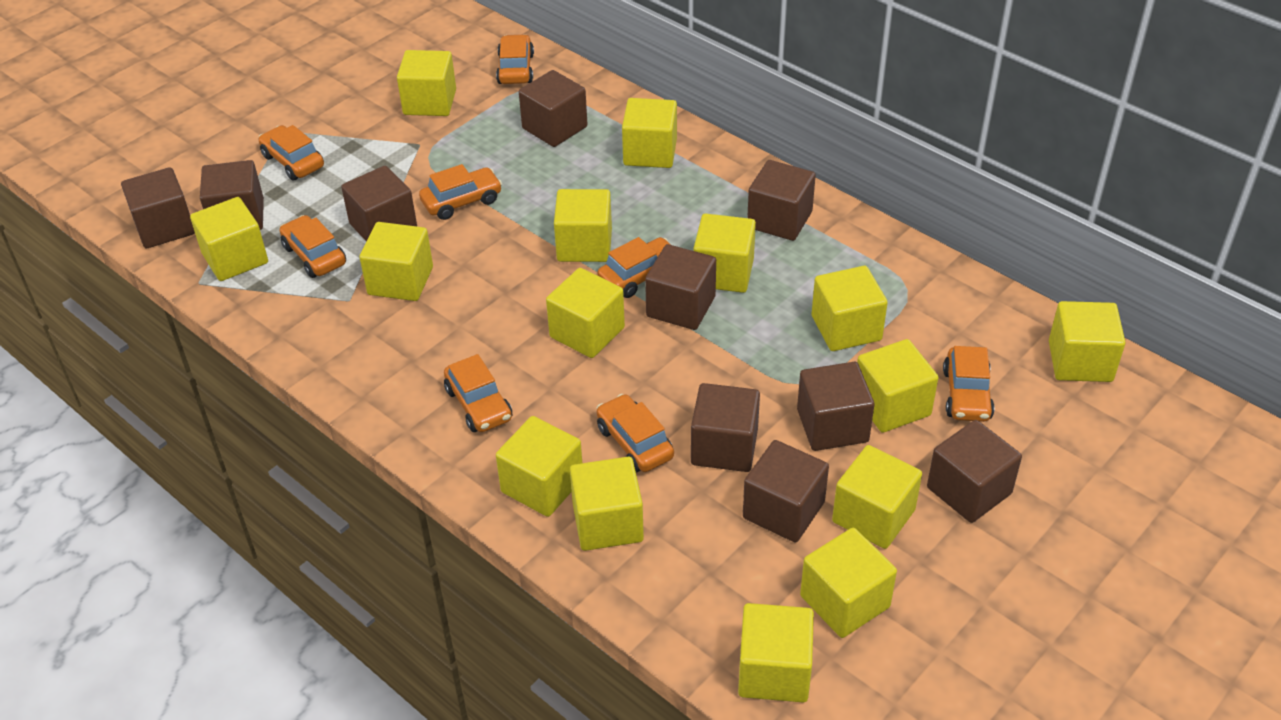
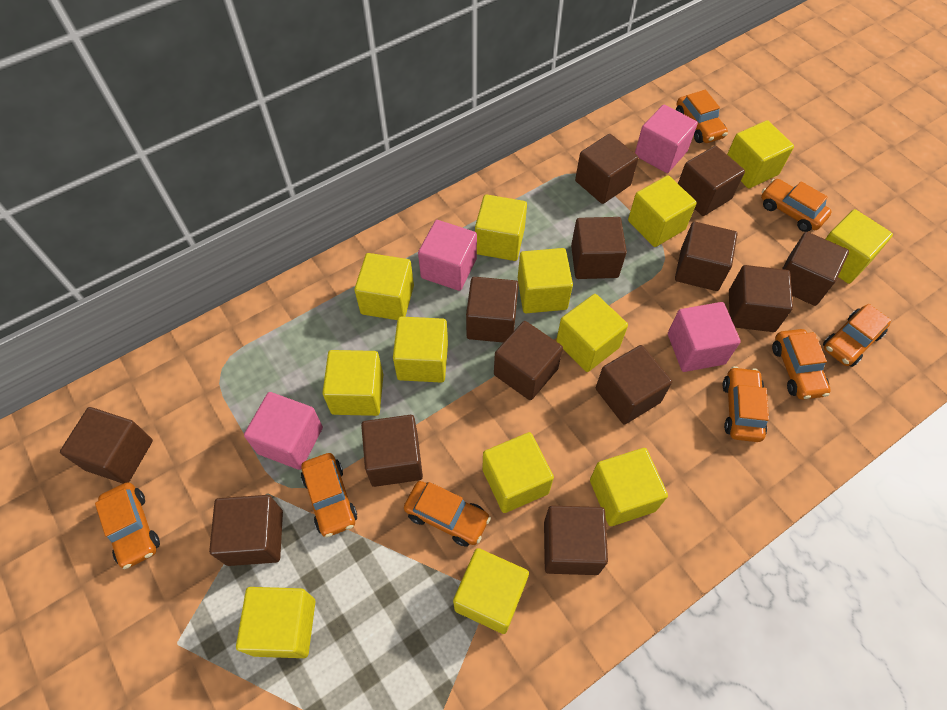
brown cube: [121,167,195,248] [200,160,264,230] [341,166,417,241] [519,70,588,147] [645,244,716,330] [691,383,760,472] [743,440,829,542] [747,160,816,241] [797,362,874,451] [927,420,1022,523] = 10 -> [60,407,153,484] [209,495,283,566] [361,415,423,487] [466,277,519,343] [494,321,563,400] [544,506,608,575] [571,217,627,279] [575,134,639,204] [596,345,672,424] [675,222,737,291] [678,146,745,216] [729,265,793,332] [782,232,849,306] = 13
pink cube: none = 0 -> [244,392,323,470] [418,220,477,291] [635,105,698,173] [668,302,741,372] = 4
yellow cube: [190,197,268,281] [359,222,433,301] [397,50,456,116] [496,416,582,517] [546,268,625,358] [554,189,612,262] [570,457,644,551] [622,98,677,168] [694,214,756,293] [738,603,814,702] [800,528,897,638] [812,266,888,351] [832,445,922,549] [857,339,938,433] [1049,301,1125,382] = 15 -> [236,587,316,658] [323,350,383,416] [354,253,414,320] [393,317,448,383] [453,548,529,634] [475,194,527,261] [482,432,554,513] [518,248,573,313] [556,294,628,372] [590,448,668,526] [628,175,697,247] [727,120,794,188] [826,209,893,284] = 13

